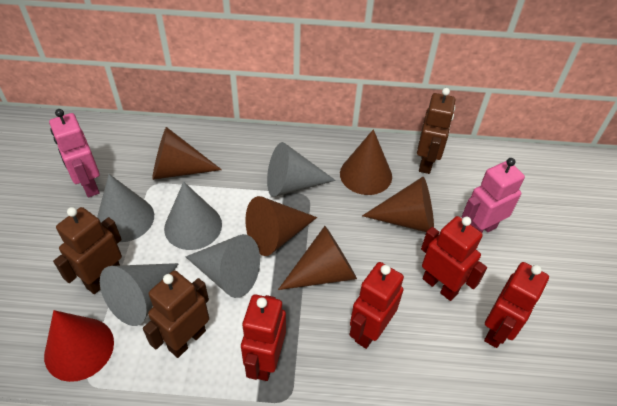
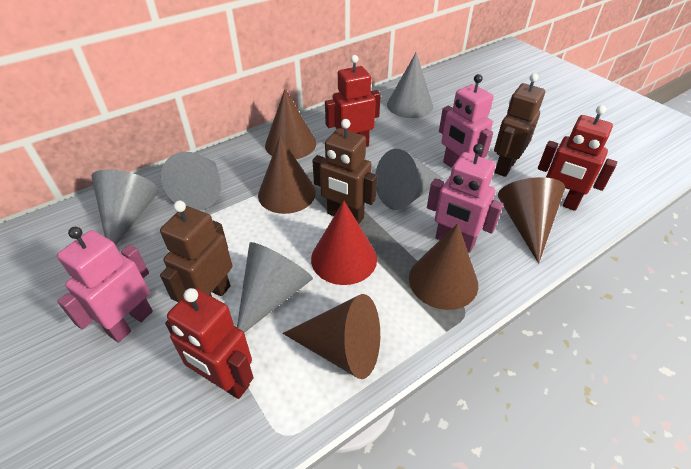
pink robot: [49,109,100,197] [462,158,525,233] = 2 -> [57,227,153,343] [427,144,503,253] [439,74,493,168] = 3
red robot: [241,294,286,381] [349,262,404,349] [421,216,487,301] [484,262,549,348] = 4 -> [165,288,254,399] [325,55,381,147] [538,105,617,211] = 3

